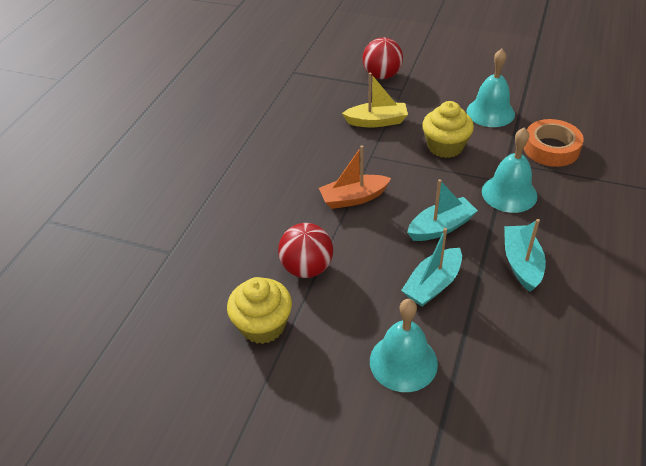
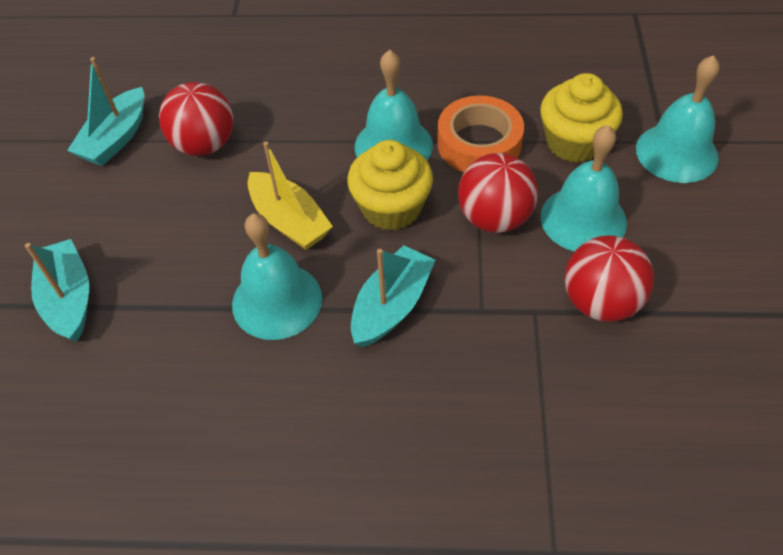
orange boat: [319,145,391,209] = 1 -> none = 0
red ball: [278,223,333,278] [363,37,403,79] = 2 -> [159,82,233,156] [458,153,538,233] [565,235,654,322] = 3
turquoise bell: [370,299,438,392] [466,49,515,127] [482,128,537,213] = 3 -> [232,213,322,340] [355,50,433,160] [541,125,627,251] [636,55,720,183] = 4

